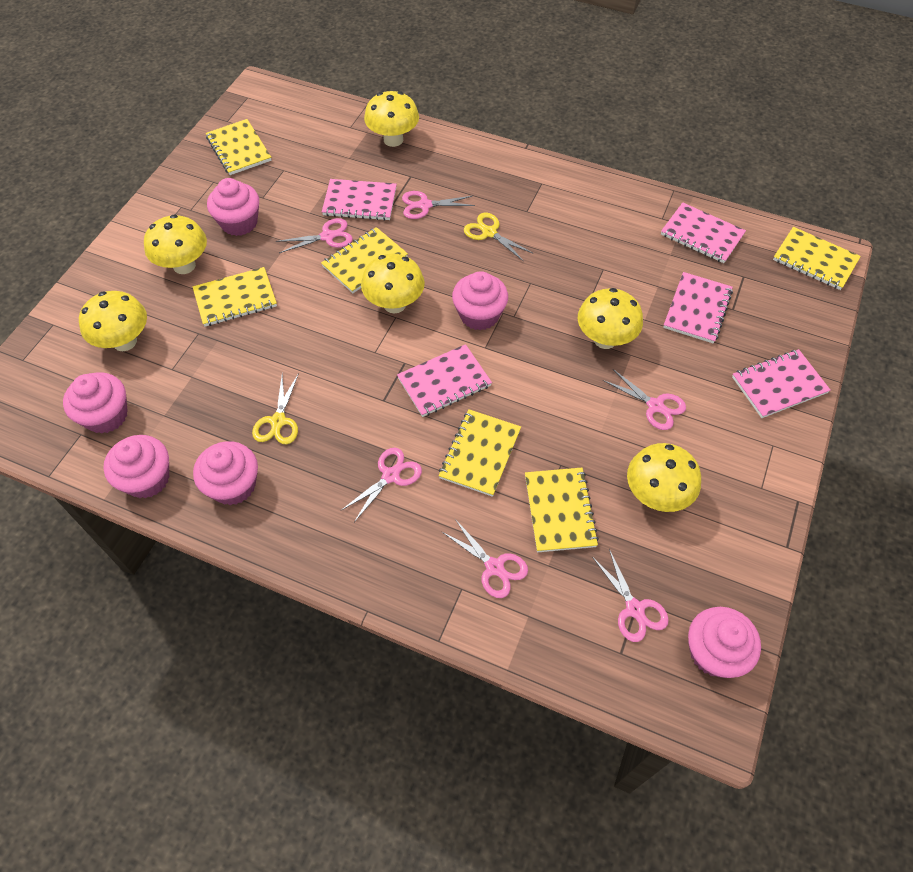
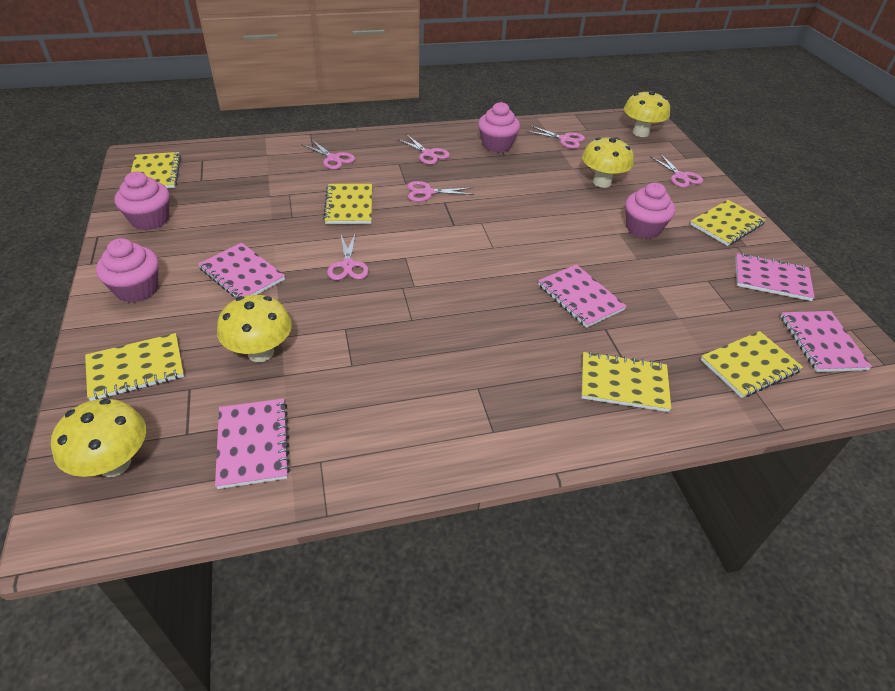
pink cupcake: [63,372,128,434] [103,435,169,498] [193,441,258,505] [207,178,259,236] [452,271,508,330] [688,607,761,678] = 6 -> [96,238,159,303] [114,172,170,230] [478,102,520,153] [625,182,675,239] = 4
yellow mushroom: [79,291,147,351] [144,214,207,274] [361,254,425,314] [364,91,419,147] [578,288,643,349] [627,443,701,512] = 6 -> [51,399,146,477] [217,295,292,362] [582,137,634,188] [624,91,670,137] = 4
yellow scissors: [252,373,299,444] [464,213,533,261] = 2 -> none = 0

